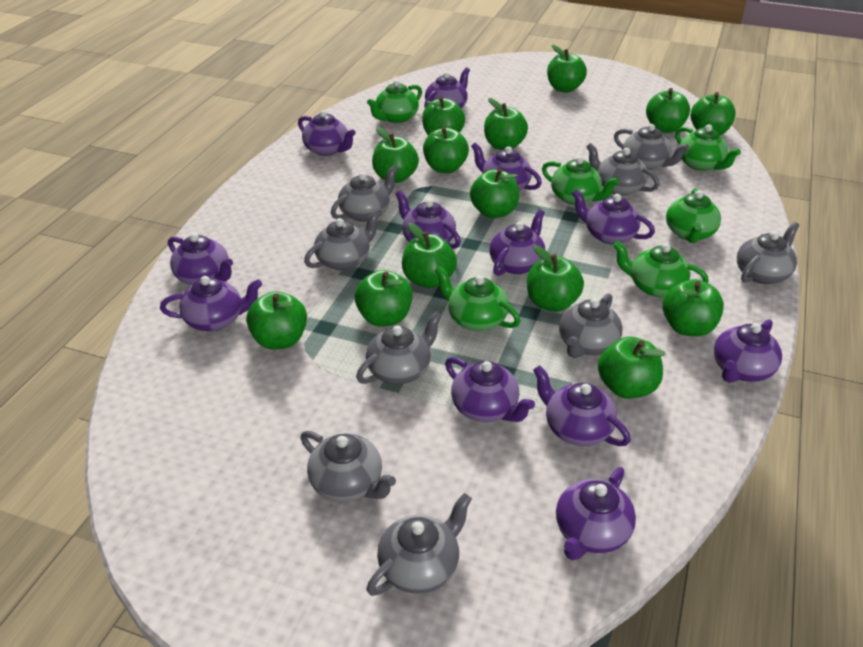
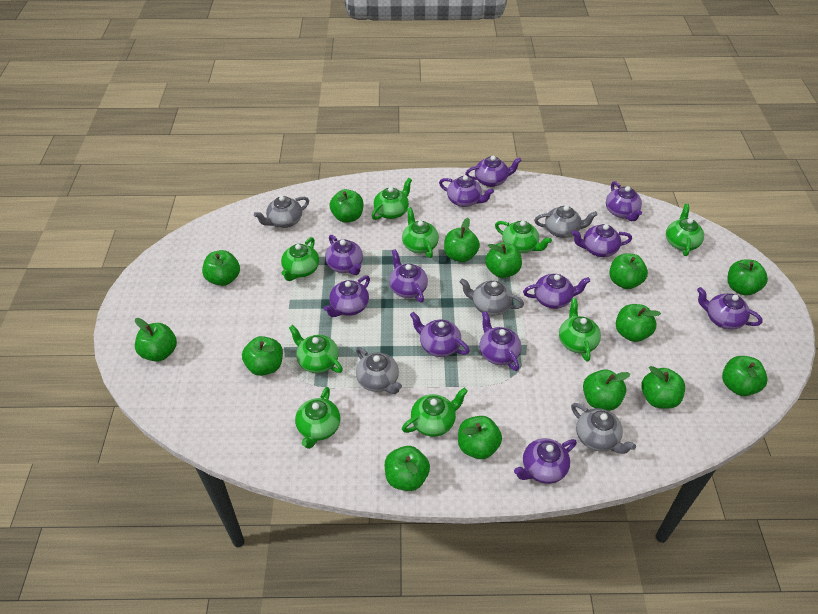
green teapot: [367,80,422,123] [435,266,521,331] [542,156,619,205] [613,241,709,297] [666,188,721,243] [675,124,741,171] = 6 -> [281,237,319,281] [289,325,343,373] [295,387,340,449] [372,178,412,220] [402,207,439,258] [402,388,468,436] [495,221,552,254] [559,298,601,362] [666,204,704,256] = 9
grey teapot: [300,431,396,502] [304,210,380,270] [331,165,398,222] [356,312,442,384] [367,493,472,596] [559,293,623,358] [586,143,659,196] [614,124,689,170] [737,222,799,284] = 9 -> [254,196,309,228] [356,347,402,394] [460,278,524,316] [534,206,598,238] [571,403,636,454] = 5

